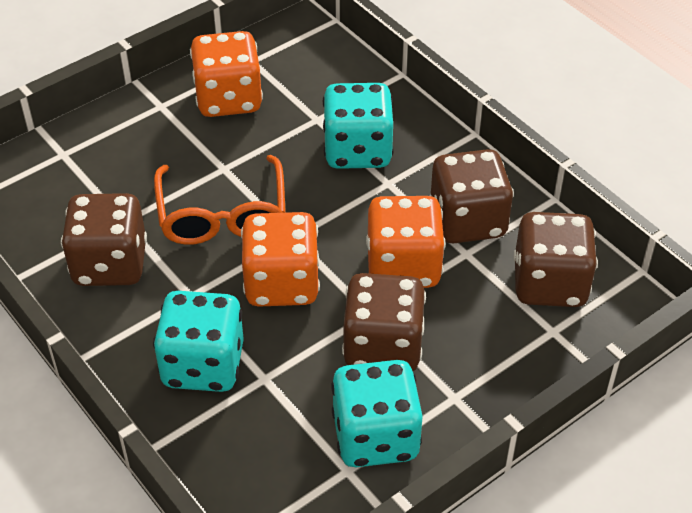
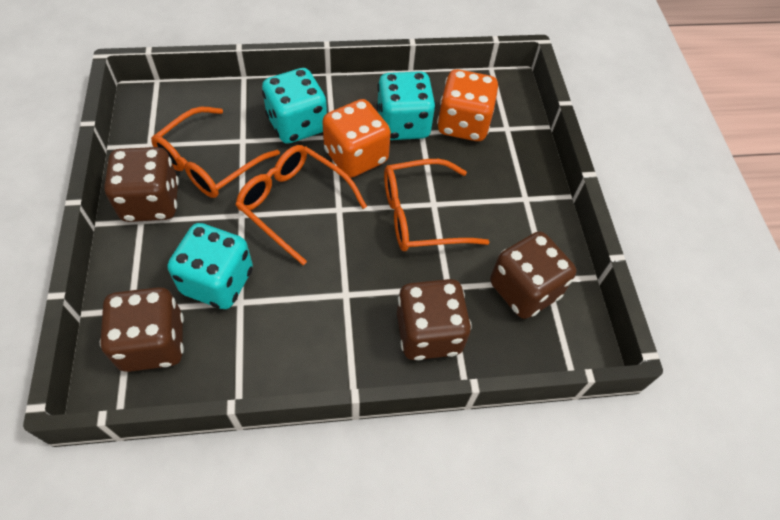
orange dice: [190,31,263,117] [241,212,320,307] [366,196,445,288] = 3 -> [322,99,391,178] [437,69,499,141] = 2
orange glasses: [154,155,286,245] = 1 -> [151,107,280,198] [235,145,367,265] [384,159,489,251] = 3

